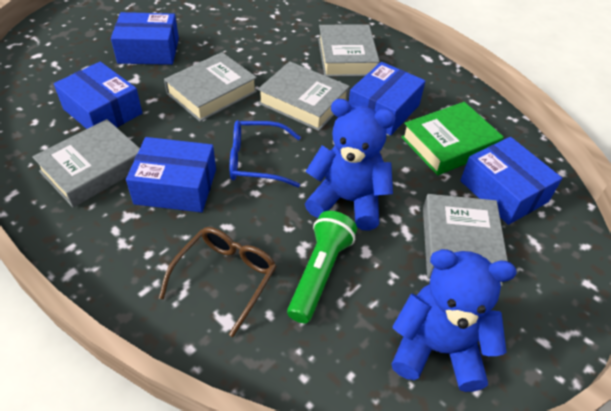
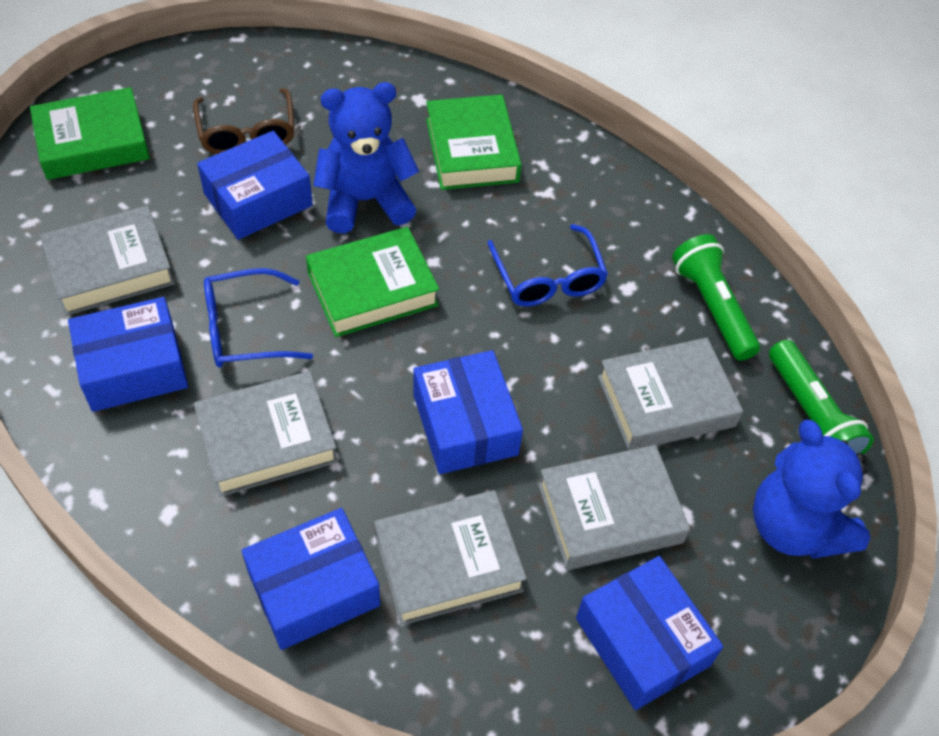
blue glasses: [230,120,301,187] = 1 -> [204,268,313,367] [487,224,608,307] = 2
green book: [401,102,504,175] = 1 -> [30,87,150,180] [306,227,439,337] [426,94,522,190] = 3
green flashlight: [287,211,357,324] = 1 -> [672,234,760,361] [769,340,874,454] = 2

